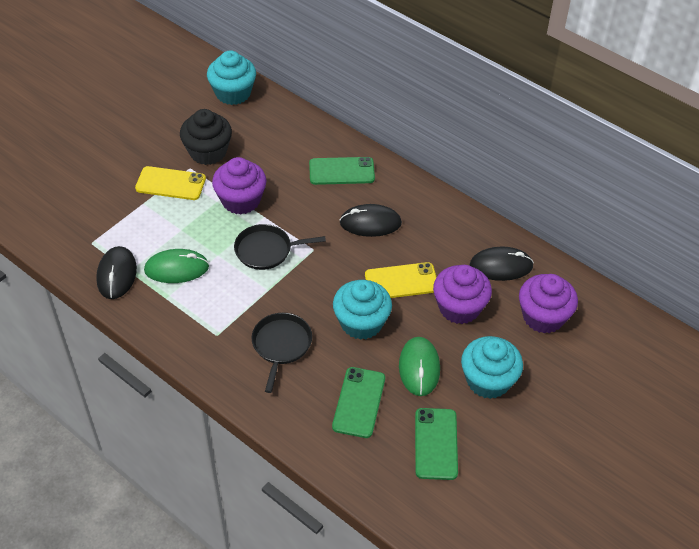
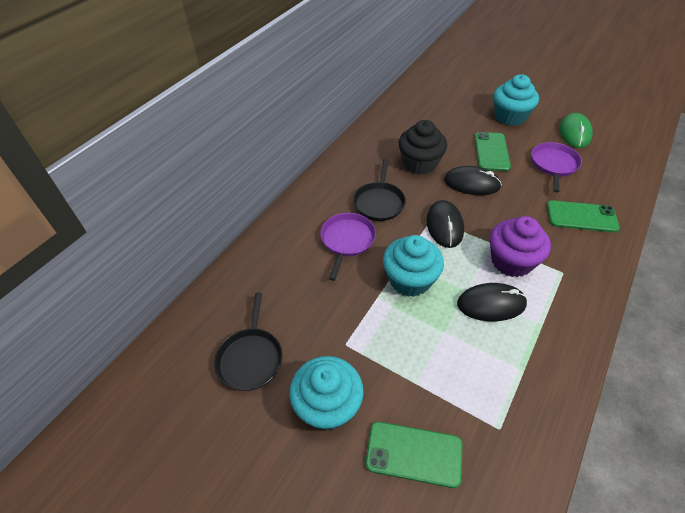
green mouse: [144,249,209,283] [399,337,440,396] = 2 -> [559,113,593,148] = 1
purple cupcake: [212,157,267,214] [433,265,492,324] [519,274,578,334] = 3 -> [490,216,551,277] = 1
purple pan: none = 0 -> [320,213,376,281] [531,142,582,192] = 2
yellow phone: [135,166,206,200] [365,262,437,298] = 2 -> none = 0

